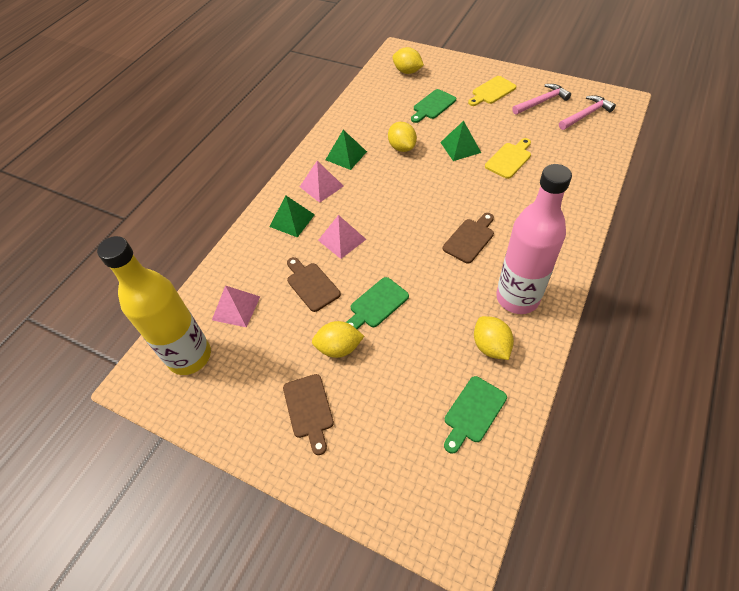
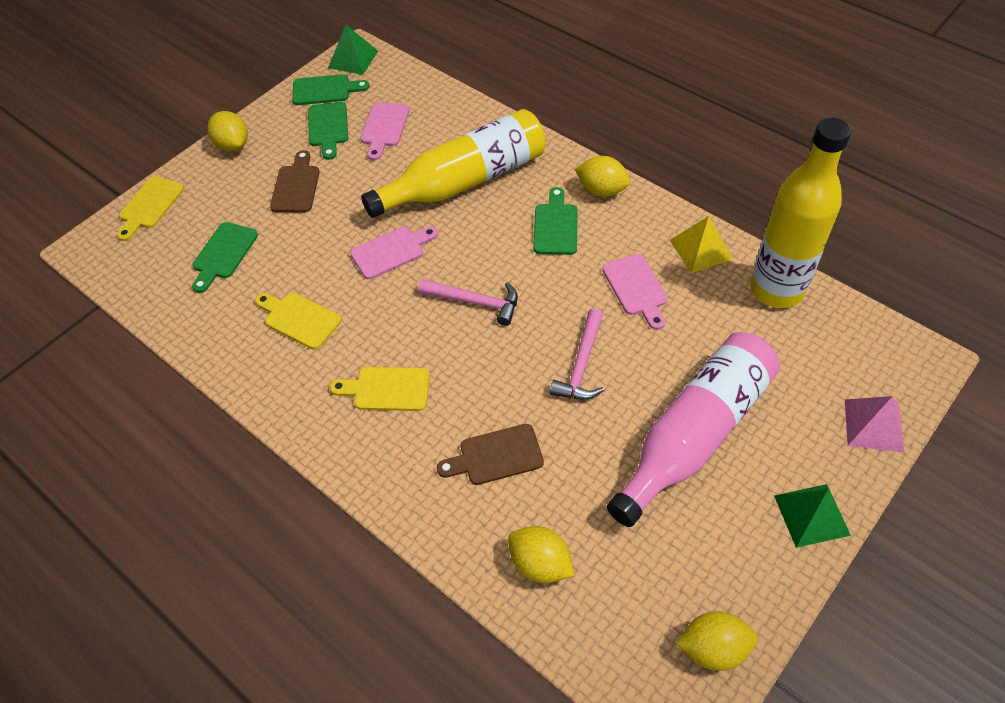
brown cutting board: [283,374,334,455] [287,257,341,312] [443,213,494,263] = 3 -> [270,150,320,212] [437,424,544,485] = 2
green cutting board: [346,277,409,329] [411,89,456,123] [444,376,507,454] = 3 -> [192,222,258,293] [292,74,370,105] [308,102,348,160] [533,187,578,255] = 4
green pyramid: [269,196,315,238] [326,130,367,170] [440,121,481,161] = 3 -> [328,25,378,75] [774,484,851,548] = 2
pink cutting board: none = 0 -> [350,226,438,279] [360,102,409,160] [602,254,668,330] = 3
pink pyramid: [212,285,260,327] [300,161,344,203] [318,215,366,259] = 3 -> [845,396,904,452] = 1
yellow bottle: [97,236,211,375] = 1 -> [361,109,546,218] [750,118,851,308] = 2
yellow cutting board: [468,76,516,106] [485,138,531,179] = 2 -> [117,176,184,241] [255,292,342,350] [330,367,430,411] = 3
yellow pyramid: none = 0 -> [669,216,733,273] = 1

